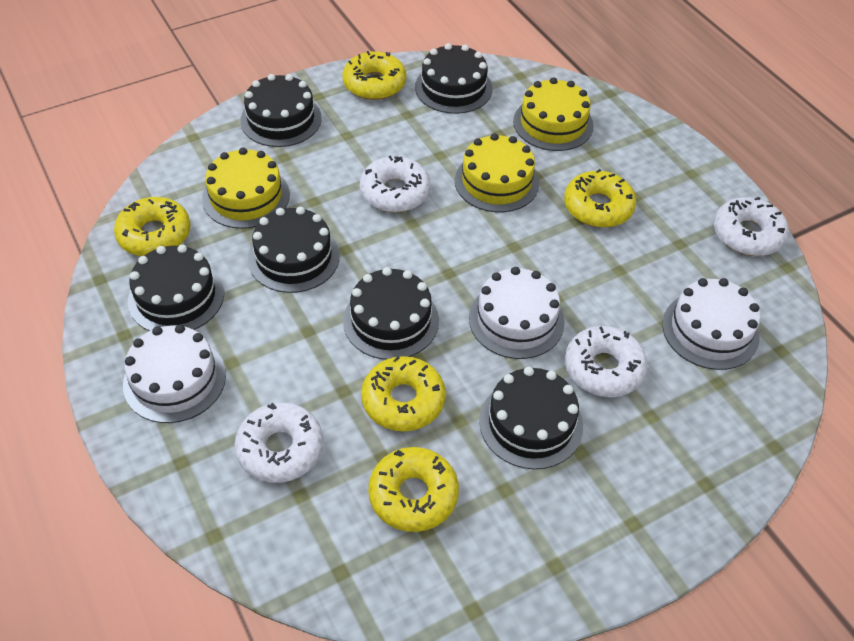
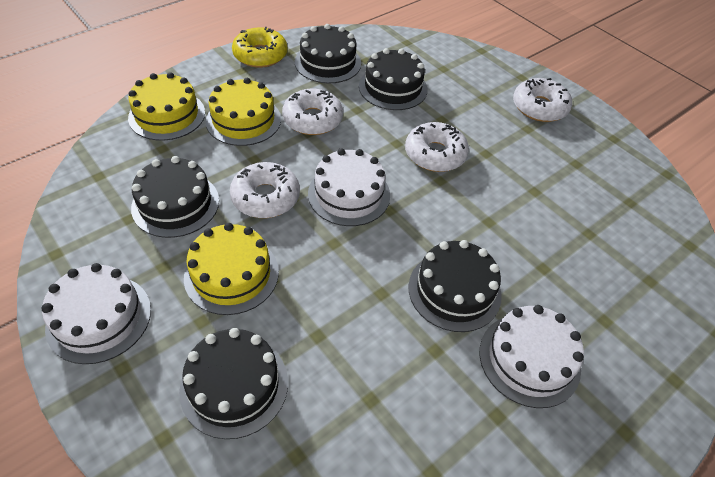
black cake: [128,245,224,331] [240,74,322,147] [248,207,340,293] [343,267,439,360] [415,43,492,114] [479,367,583,469] = 6 -> [131,156,219,238] [179,328,288,439] [295,24,361,83] [359,48,428,110] [408,240,502,332] = 5
yellow donut: [114,197,191,256] [342,51,406,100] [361,356,446,432] [368,447,459,532] [564,169,636,228] = 5 -> [232,27,287,68] = 1

